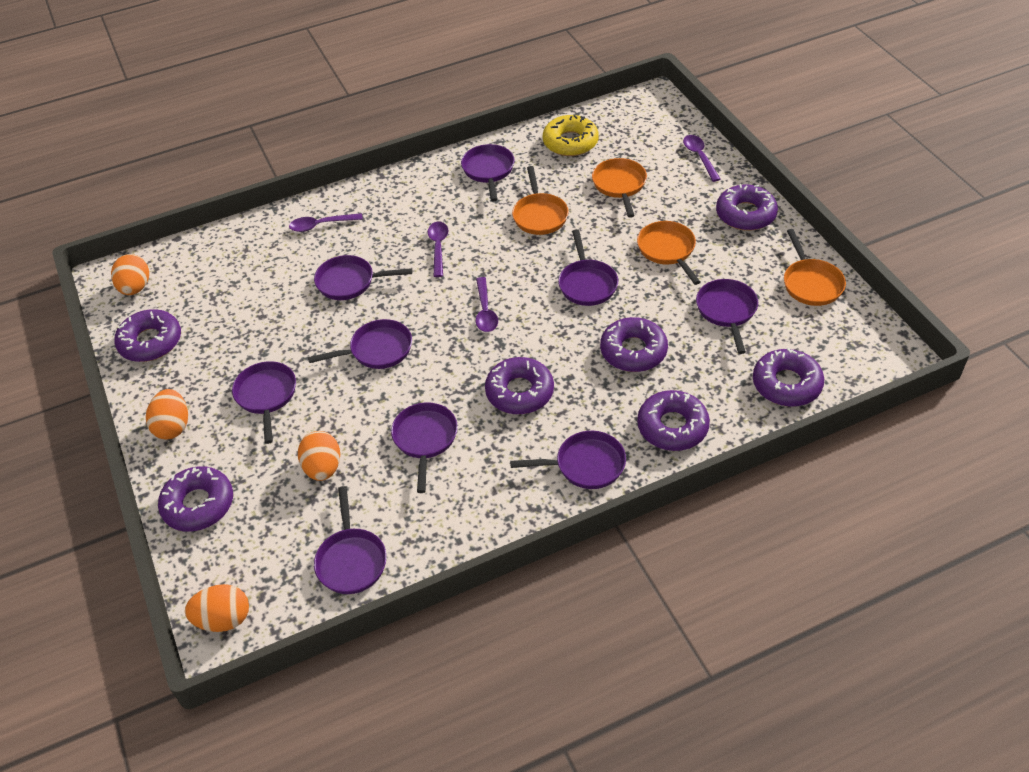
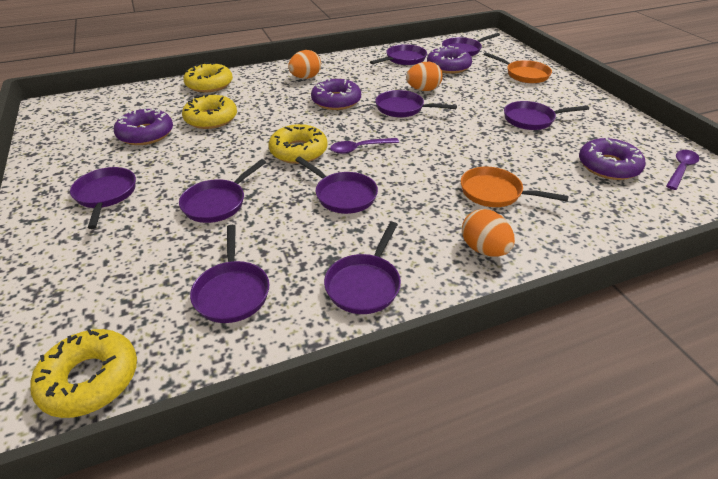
orange egg: [111,254,149,295] [146,389,188,439] [185,584,249,632] [298,431,340,481] = 4 -> [288,50,321,79] [406,62,443,91] [462,209,515,256] = 3
orange pan: [512,166,569,235] [592,158,647,218] [637,221,700,285] [784,229,846,306] = 4 -> [461,167,569,207] [483,52,552,83] = 2
purple donut: [114,309,181,362] [158,466,233,532] [485,357,554,414] [600,317,668,372] [637,390,710,451] [716,184,778,231] [753,348,824,407] = 7 -> [114,107,173,145] [311,78,361,110] [427,46,472,74] [579,138,646,180] = 4
purple spoon: [289,213,363,232] [428,221,449,277] [476,277,498,332] [683,135,721,182] = 4 -> [330,138,399,154] [666,150,699,190] = 2
yellow donut: [543,115,599,156] = 1 -> [30,329,137,418] [182,94,237,129] [183,62,233,92] [269,124,328,164] = 4

